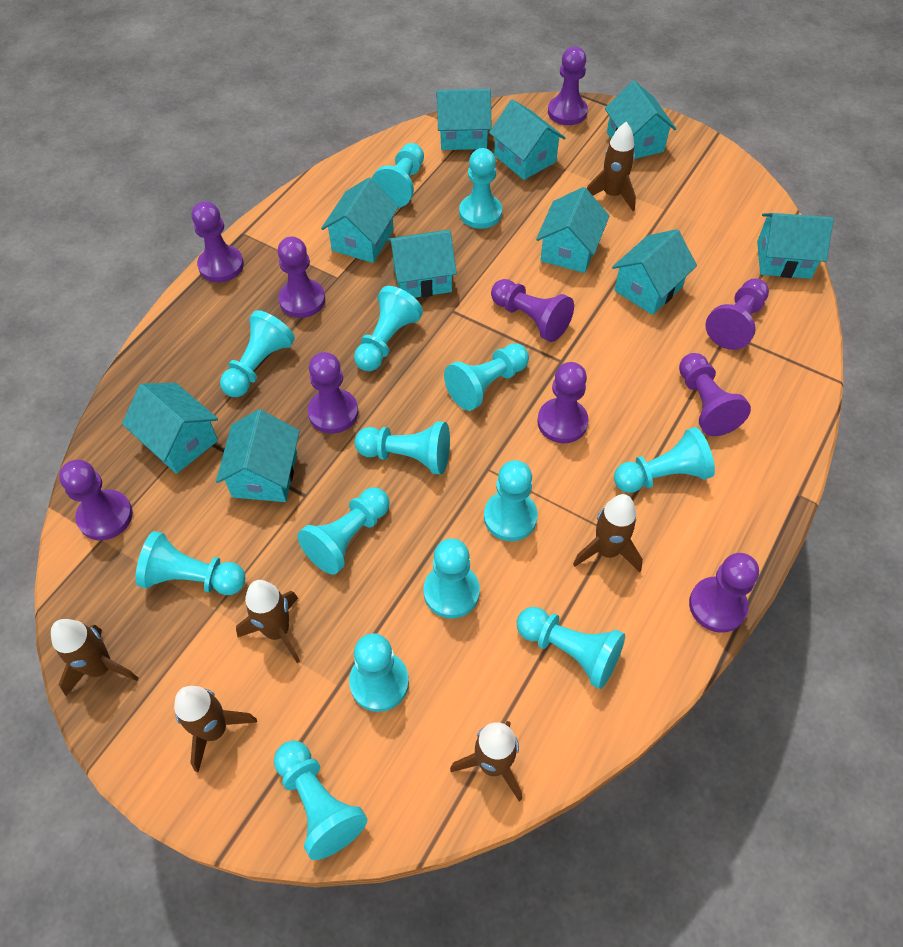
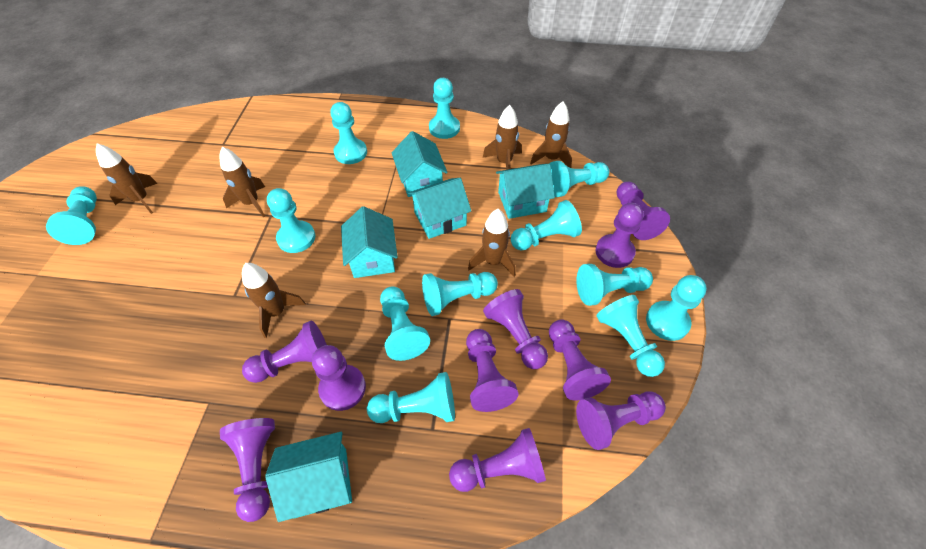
turquoise house: [122,383,218,474] [216,409,300,502] [321,178,399,263] [387,230,457,298] [436,89,492,150] [489,99,565,180] [536,187,609,273] [605,80,676,159] [612,229,697,315] [757,213,834,279] = 10 -> [265,432,352,522] [341,206,398,278] [392,131,448,197] [408,178,471,239] [496,164,555,219] = 5
turquoise pawn: [135,531,245,595] [220,310,295,397] [274,740,367,860] [298,488,390,575] [349,633,409,712] [354,286,423,371] [355,421,450,475] [372,143,424,208] [424,538,480,618] [444,343,529,411] [459,148,502,229] [484,460,538,541] [517,607,625,689] [614,427,715,493] = 14 -> [46,186,97,245] [267,188,315,253] [330,102,367,164] [367,372,455,423] [380,286,430,361] [422,272,498,316] [429,78,460,139] [511,200,582,251] [550,161,609,197] [576,264,653,306] [596,295,665,377] [646,275,707,341] = 12

